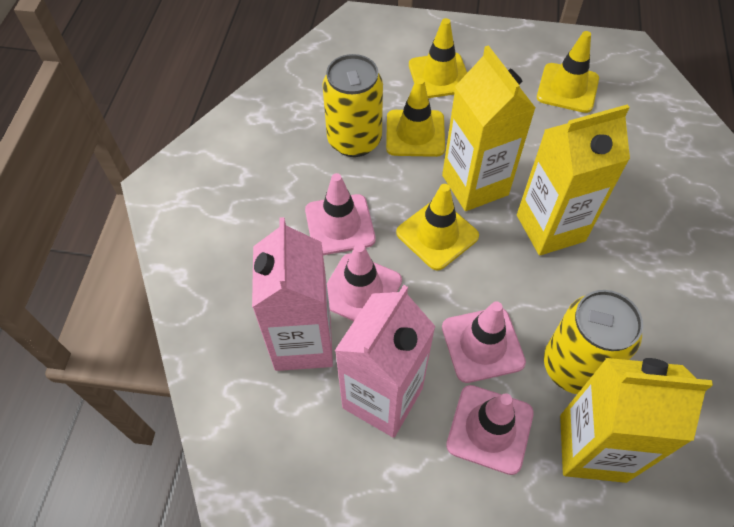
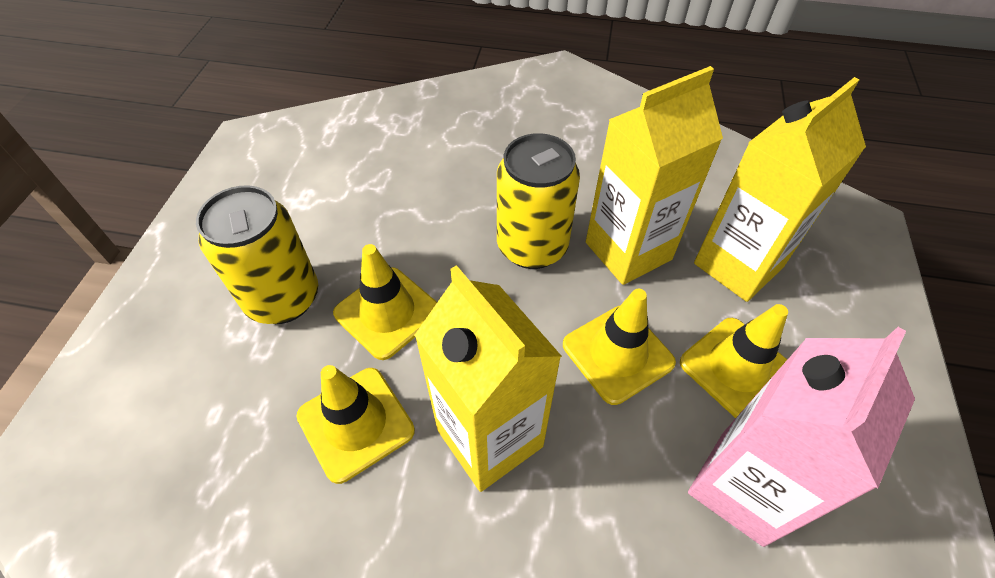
pink carton: [252,217,333,371] [335,285,436,438] = 2 -> [688,327,915,547] = 1
pink traffic cone: [305,173,376,255] [327,243,402,321] [442,301,526,383] [446,385,534,475] = 4 -> none = 0

